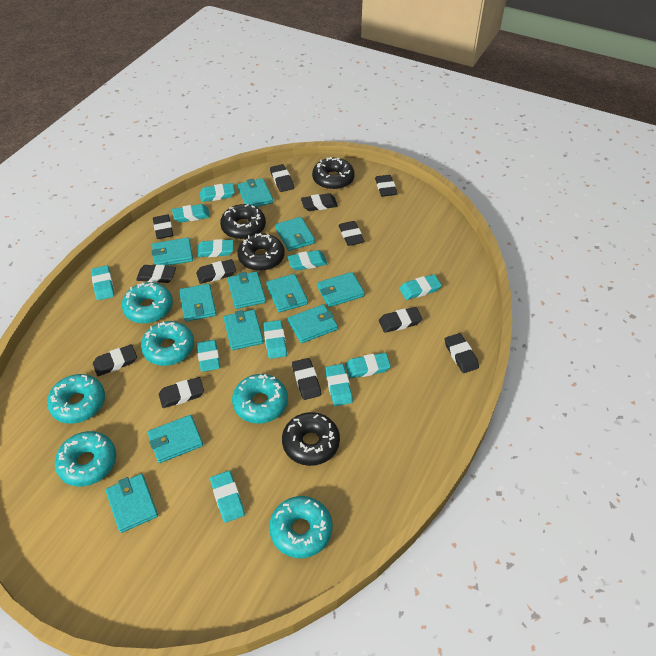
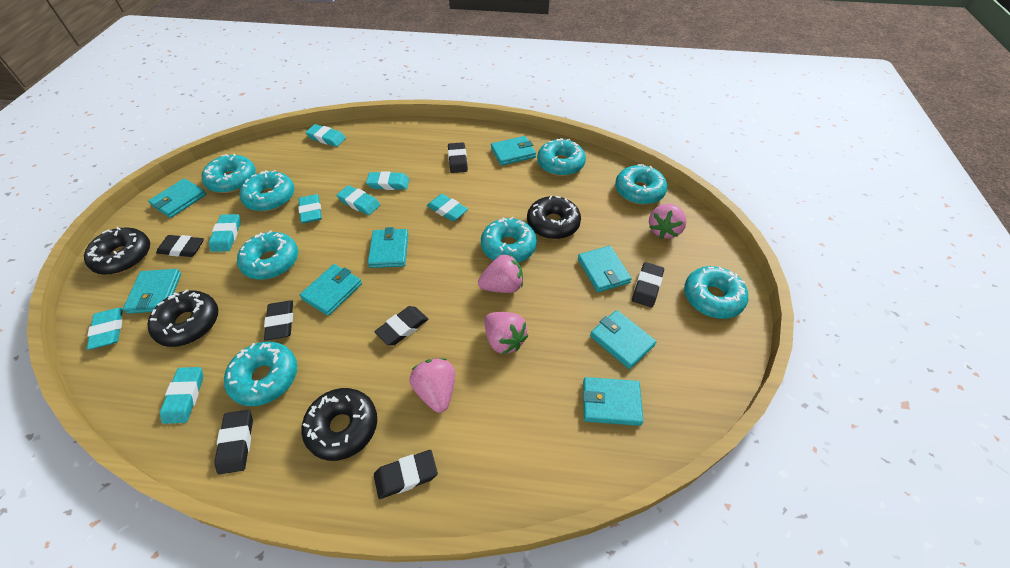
black eraser: [93,344,137,376] [136,265,176,283] [153,215,173,239] [159,377,204,408] [196,259,236,284] [270,164,294,192] [292,358,321,400] [301,193,338,211] [339,221,364,246] [375,175,397,197] [379,307,422,333] [445,333,479,373] = 12 -> [156,235,204,257] [214,410,253,474] [264,300,293,341] [374,306,428,345] [374,450,438,499] [448,142,468,173] [632,262,664,307] = 7
pink strawberry: none = 0 -> [410,358,455,413] [478,254,523,293] [484,312,528,354] [649,204,687,239] = 4
turquoise donut: [47,374,105,424] [55,431,116,487] [122,282,173,323] [141,321,194,366] [232,374,288,424] [269,496,332,558] = 6 -> [201,153,256,193] [224,342,297,406] [237,230,298,280] [240,170,295,211] [481,217,537,263] [537,138,586,176] [615,164,667,205] [684,266,748,319] = 8
turquoise eraser: [91,265,114,300] [172,204,210,223] [197,239,234,257] [197,340,220,372] [200,183,235,202] [210,471,245,523] [263,320,287,359] [287,250,328,271] [325,364,353,406] [345,353,391,378] [399,274,442,300] = 11 -> [87,308,123,350] [160,367,203,424] [209,214,241,252] [298,194,322,223] [305,124,346,147] [337,185,380,215] [366,171,409,190] [427,194,468,221] = 8
turquoise wallet: [105,474,158,533] [148,415,203,463] [152,237,193,266] [179,283,217,322] [224,310,264,350] [228,271,266,309] [237,178,273,207] [266,274,308,312] [275,217,315,251] [288,304,338,343] [317,272,365,307] = 11 -> [123,269,181,314] [148,178,206,218] [300,264,362,316] [368,227,408,268] [491,136,536,166] [578,246,632,292] [583,377,643,426] [590,310,656,369] = 8

